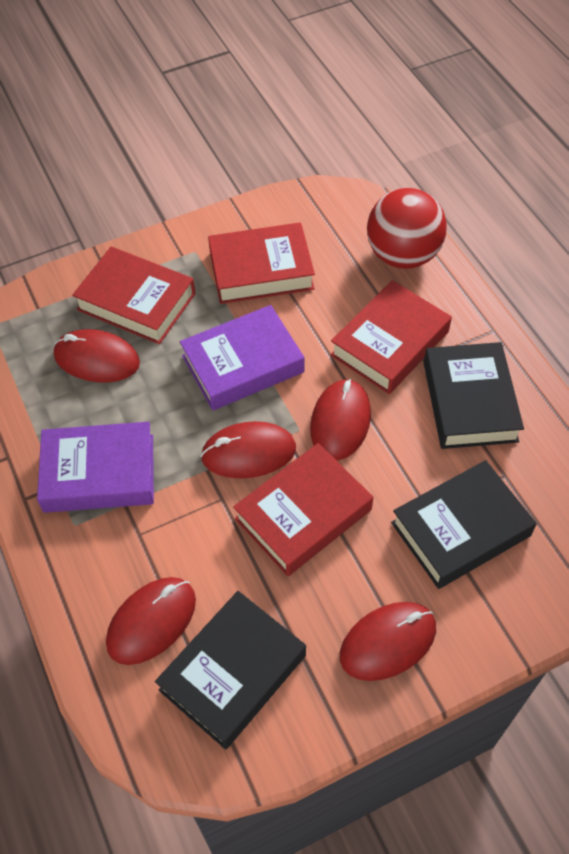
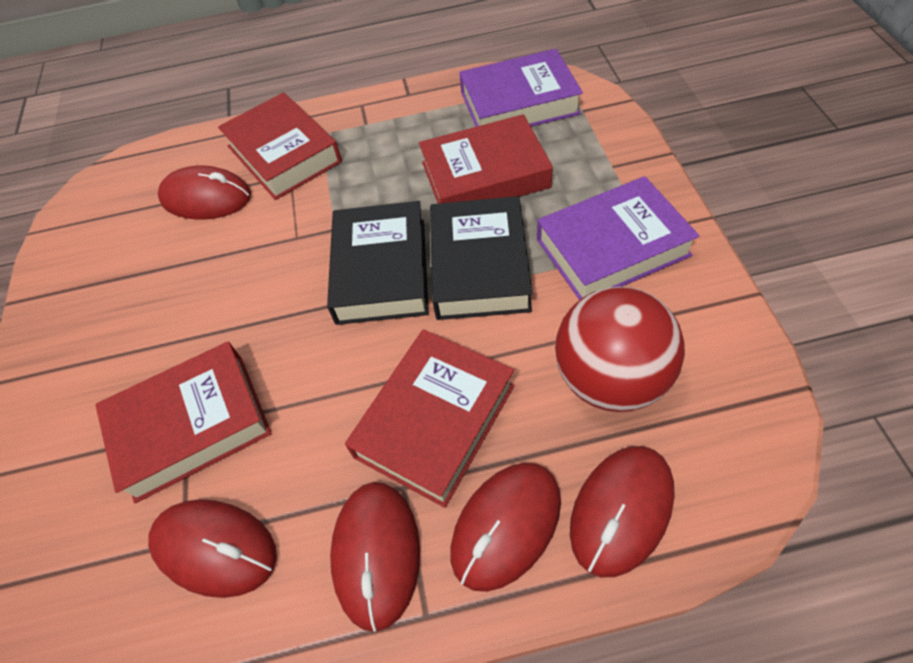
black book: [155,591,306,749] [391,460,537,589] [424,342,524,449] = 3 -> [327,201,429,325] [430,196,532,320] = 2

